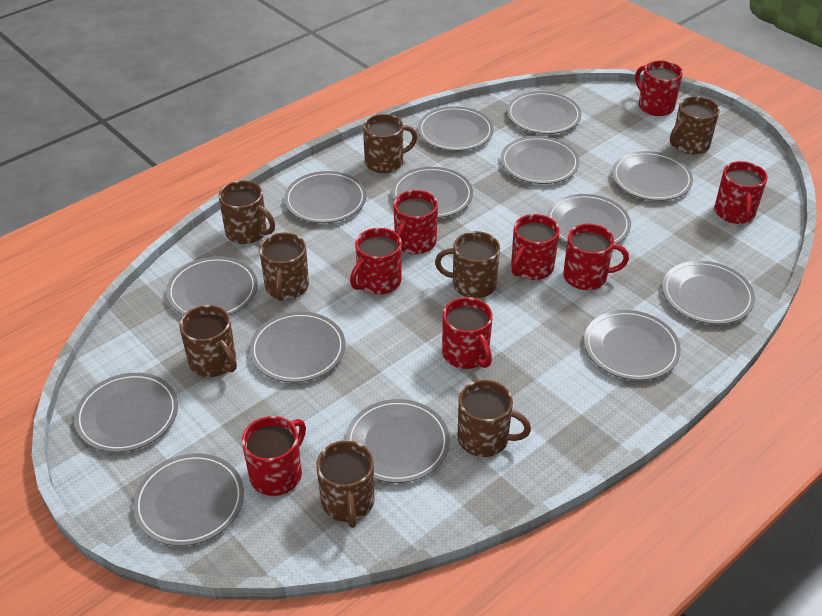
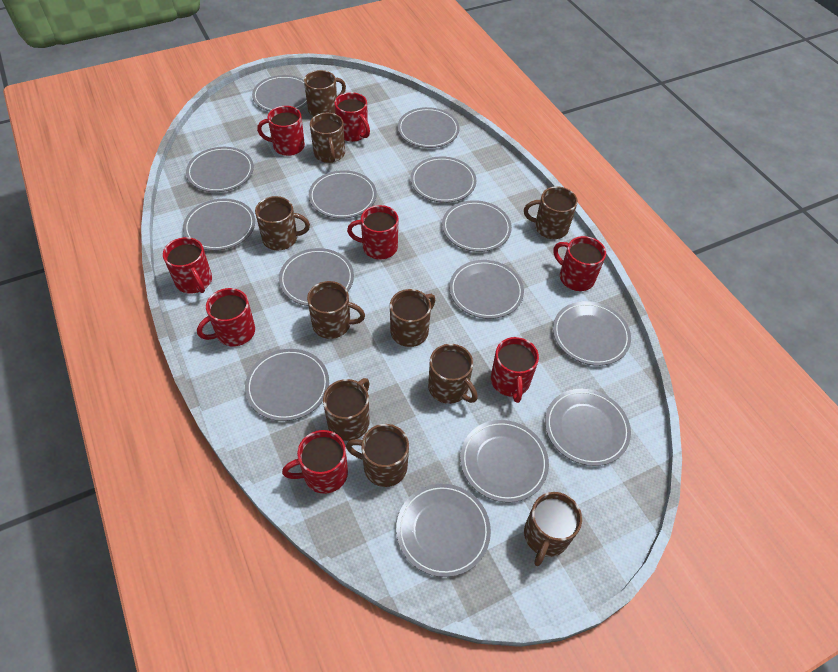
brown mug: [179,305,237,377] [218,180,275,244] [259,233,309,301] [316,440,374,528] [363,114,417,173] [435,231,500,298] [458,380,531,457] [670,96,720,155] = 8 -> [255,196,310,250] [304,70,346,116] [307,281,365,339] [310,113,345,163] [323,378,369,441] [346,424,409,487] [390,289,435,347] [428,344,478,404] [524,186,578,239] [524,492,582,566] = 10

